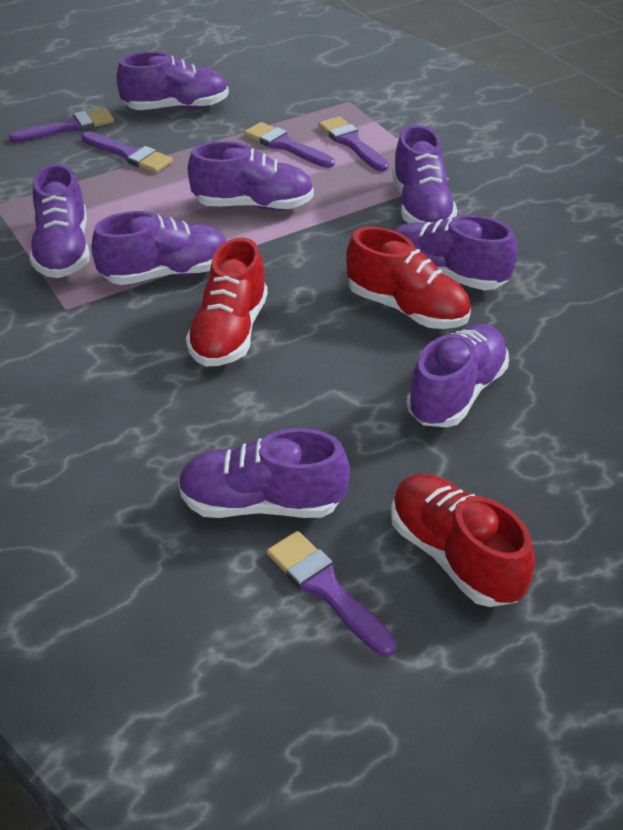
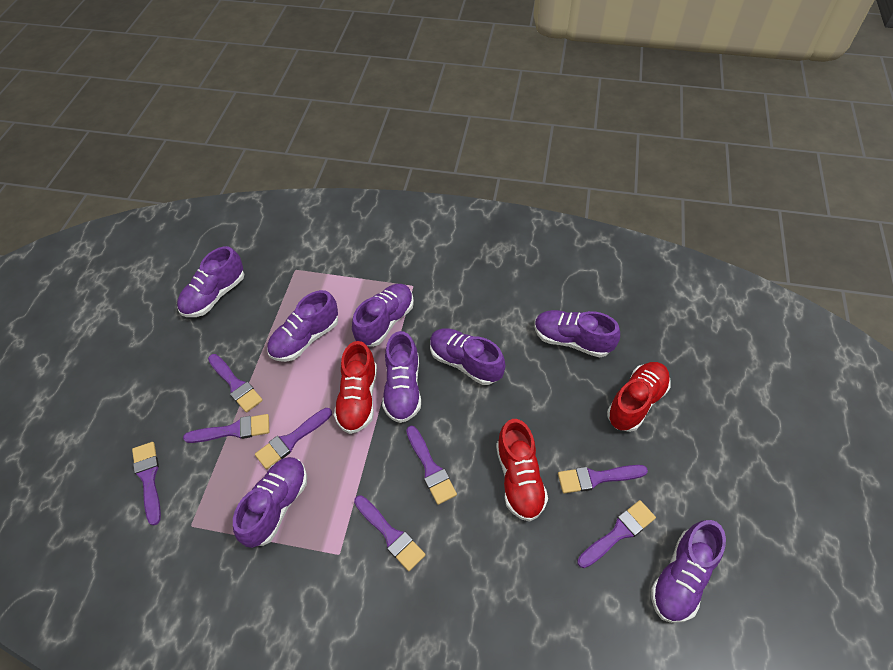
purple brush: [9,108,114,143] [81,132,173,173] [244,122,335,168] [267,531,397,657] [318,116,389,172] = 5 -> [132,442,161,526] [183,414,269,443] [208,354,263,413] [255,408,332,469] [354,495,426,571] [406,426,457,505] [558,465,648,493] [577,500,656,568] = 8

